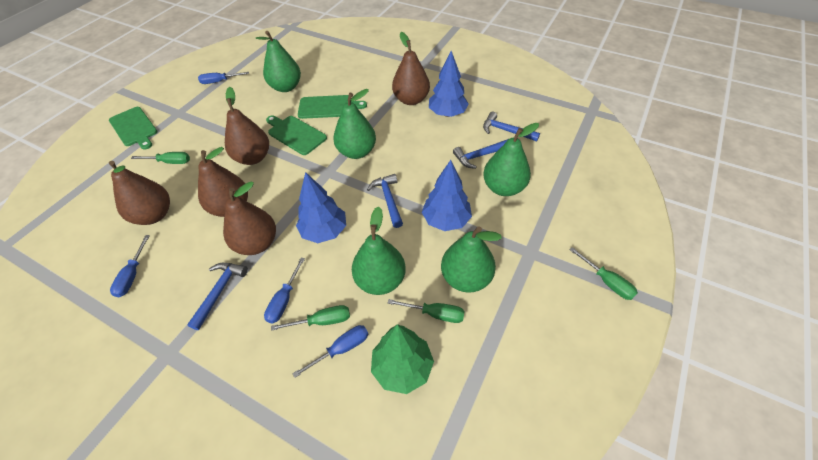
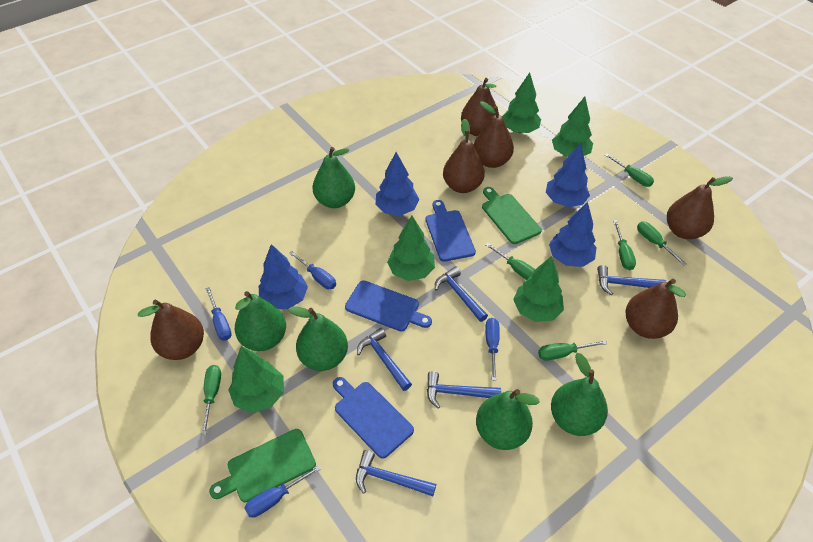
blue cutting board: none = 0 -> [333,377,414,459] [345,280,432,331] [425,200,476,262] = 3
blue hammer: [187,263,248,330] [367,174,403,228] [453,139,508,169] [483,112,540,142] = 4 -> [356,450,436,496] [357,328,412,391] [427,371,501,409] [435,266,488,322] [597,265,666,295] = 5
blue tree: [296,172,346,243] [422,160,472,231] [429,51,469,117] = 3 -> [259,244,308,309] [375,152,419,216] [546,143,590,207] [549,202,596,267] = 4
brown pear: [109,161,170,225] [198,147,248,217] [223,182,276,255] [225,87,269,165] [392,32,430,105] = 5 -> [138,300,204,360] [443,119,485,193] [461,78,496,136] [474,101,514,168] [625,279,686,339] [667,176,733,239] = 6
green cutting board: [109,107,158,150] [266,115,327,155] [298,95,367,119] = 3 -> [209,429,316,502] [482,187,542,244] = 2
green screwdriver: [131,152,190,164] [271,305,350,331] [388,299,465,323] [570,247,638,300] = 4 -> [201,365,221,435] [486,243,535,280] [538,340,607,361] [605,154,654,187] [613,220,636,270] [637,221,686,266] = 6
green tree: [371,324,434,394] = 1 -> [228,346,284,413] [387,216,435,281] [502,72,541,133] [513,256,564,322] [552,97,593,157] = 5

